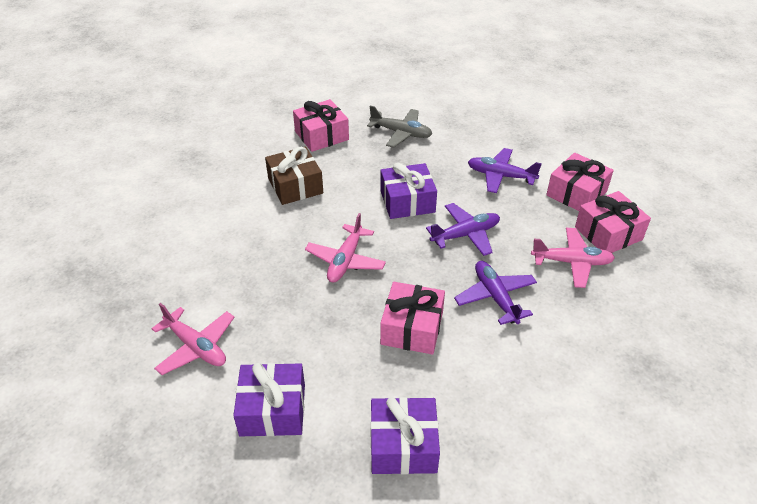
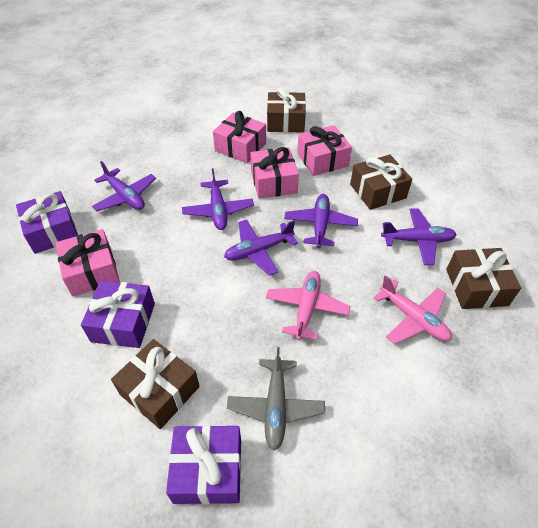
brown gift: [265,147,323,205] = 1 -> [111,339,200,429] [267,87,306,132] [350,155,412,210] [446,248,521,309] = 4
pink plane: [151,303,235,375] [305,213,386,283] [531,228,615,288] = 3 -> [266,271,351,341] [374,275,452,344] = 2
purple plane: [426,203,500,256] [454,261,537,325] [468,148,542,193] = 3 -> [92,161,156,212] [182,168,254,230] [224,219,298,276] [284,194,358,248] [381,209,457,265] = 5

